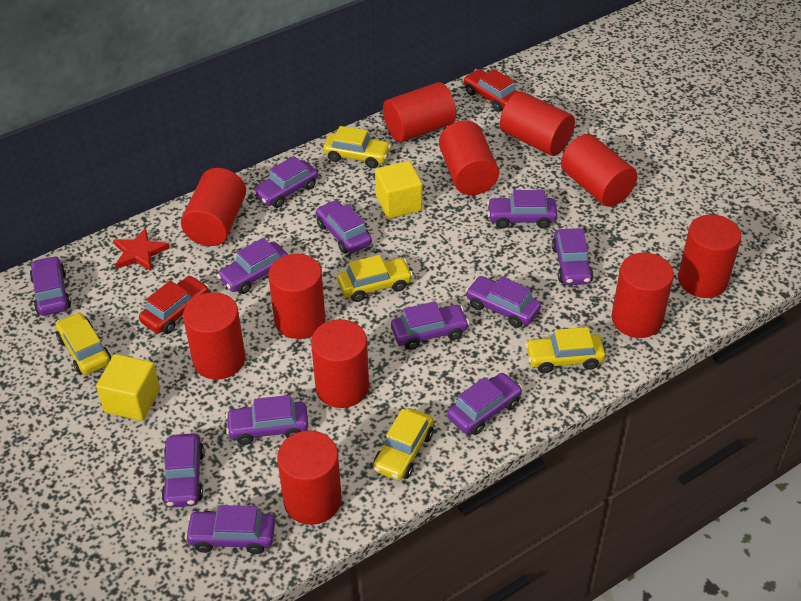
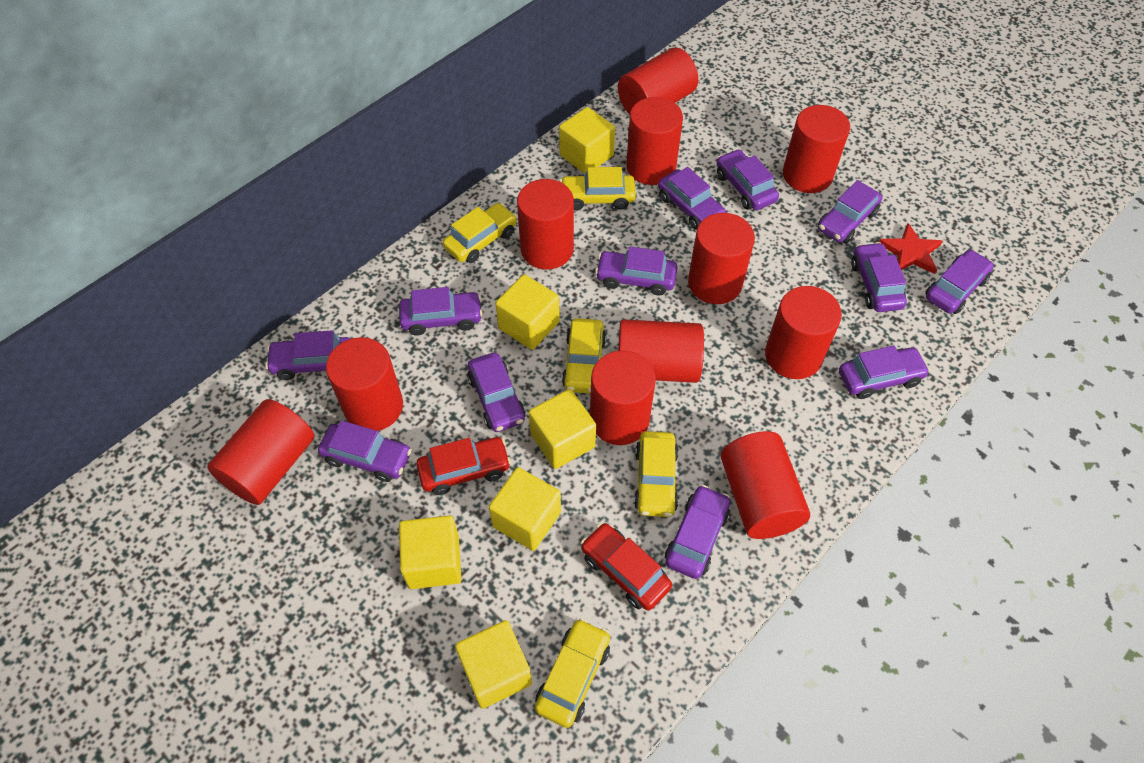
yellow cube: [96,354,160,421] [375,161,422,219] = 2 -> [399,515,462,589] [455,620,532,709] [489,467,561,551] [495,274,560,350] [529,389,596,469] [559,107,615,174] = 6

